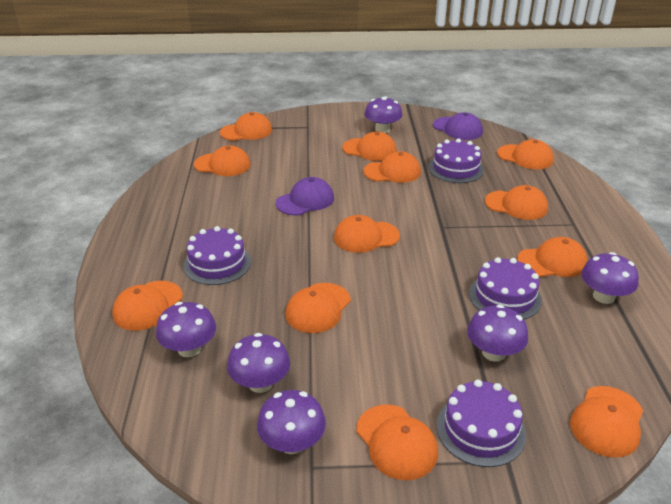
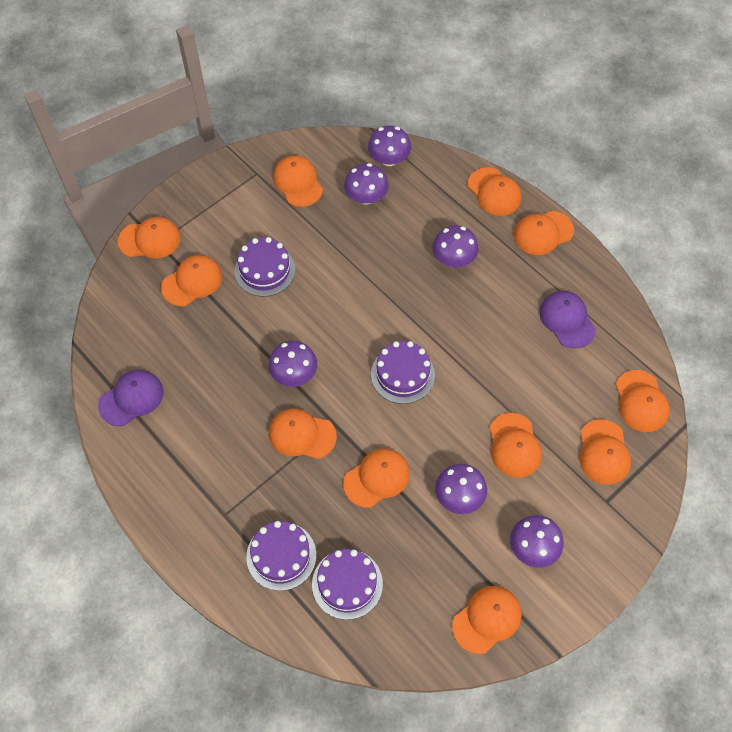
orange cap: [112,281,183,331] [194,145,251,176] [220,112,272,141] [285,283,351,333] [334,215,400,253] [342,131,397,161] [356,404,438,480] [363,151,421,183] [485,185,548,220] [497,139,554,169] [517,237,588,277] [570,386,643,458] = 12 -> [118,217,181,258] [161,255,222,306] [269,408,337,459] [273,156,323,207] [343,448,410,508] [452,586,521,654] [468,167,521,216] [490,413,542,478] [514,211,574,255] [580,419,631,485] [616,370,670,432] = 11

